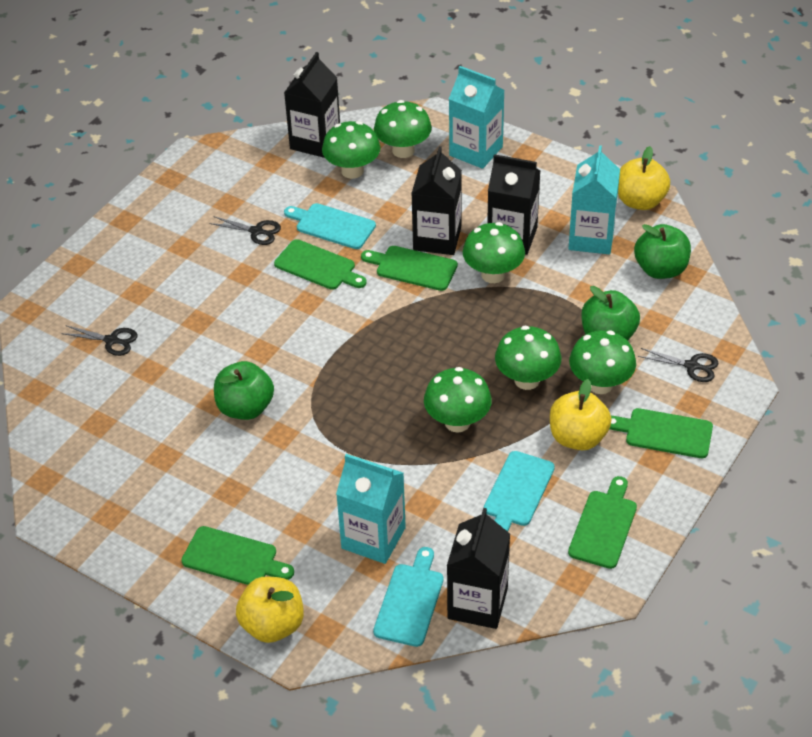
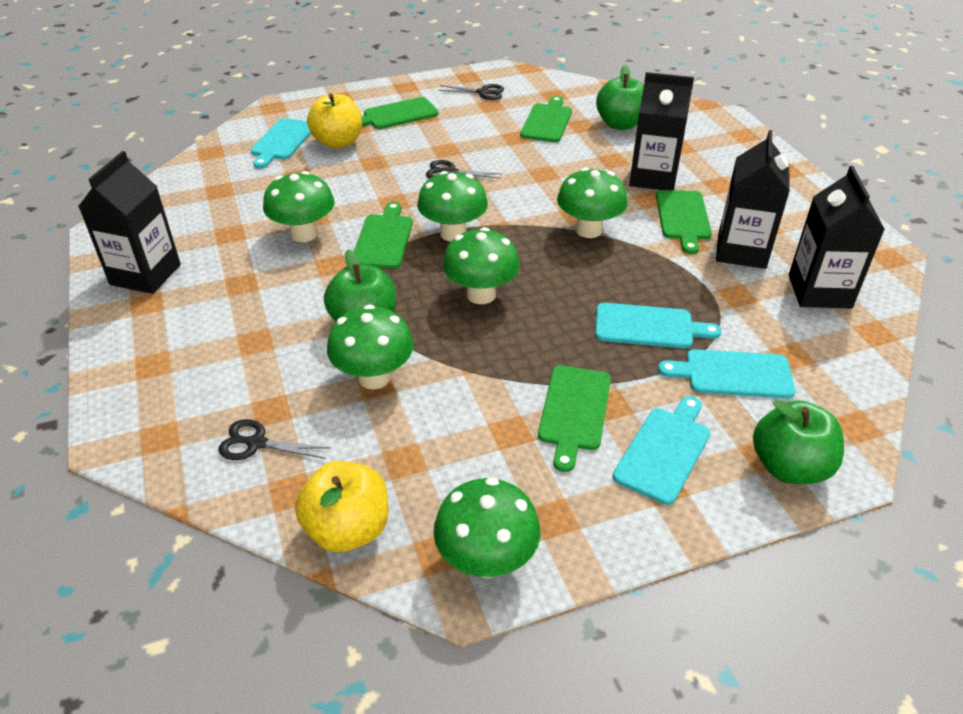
turquoise carton: [336,454,406,564] [449,66,505,169] [568,145,620,254] = 3 -> none = 0
turquoise cutting board: [284,203,376,249] [373,547,444,647] [484,451,555,532] = 3 -> [251,118,311,169] [595,303,722,349] [613,396,710,505] [658,349,796,398] = 4
yellow apple: [236,577,304,643] [550,379,611,450] [618,146,670,210] = 3 -> [295,461,388,552] [307,93,362,149] = 2

